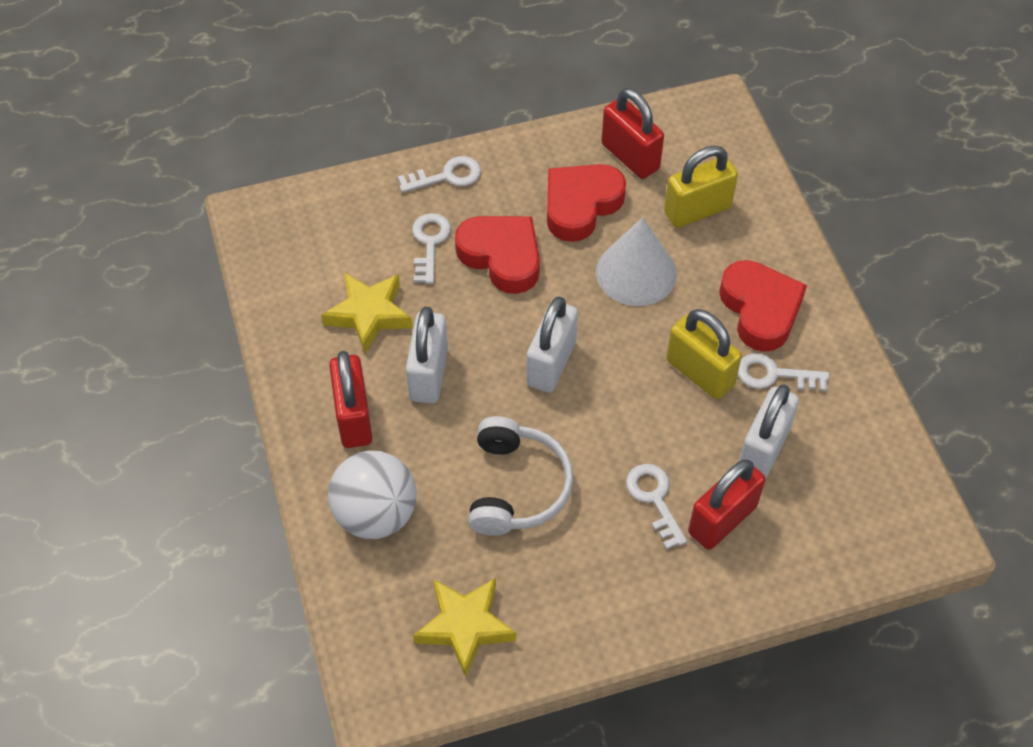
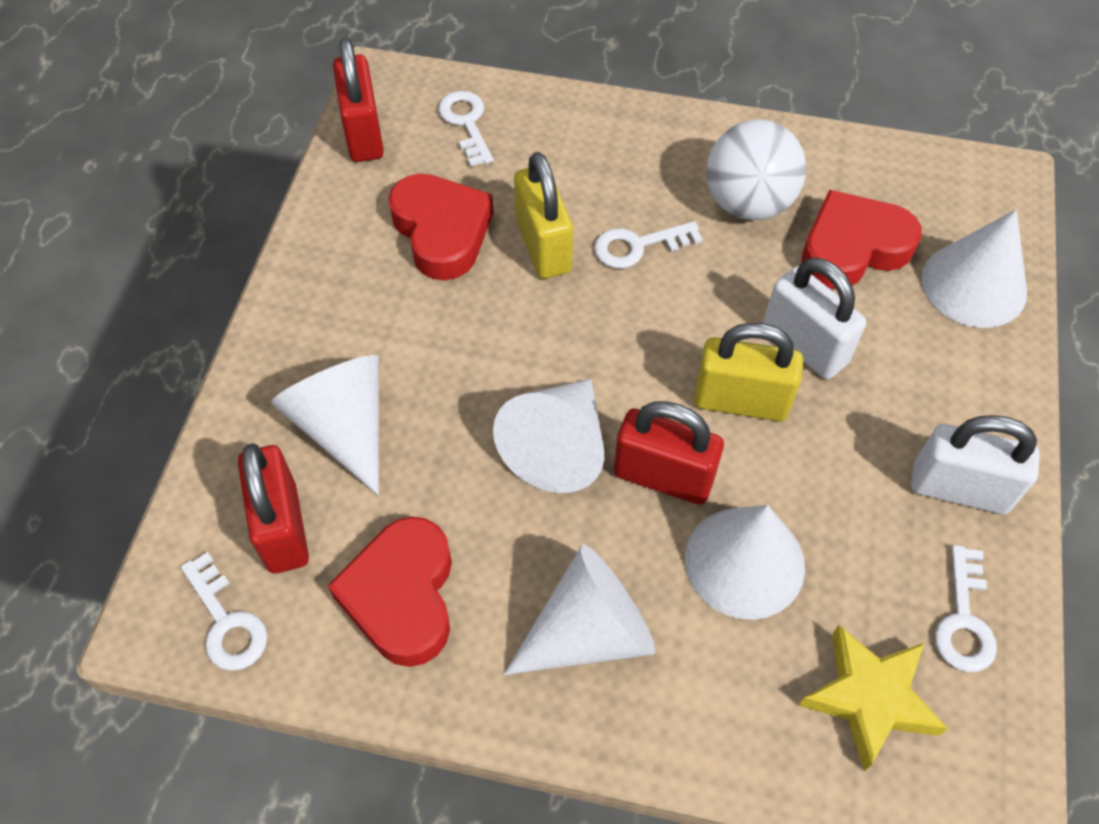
white cone: [596,217,677,306] = 1 -> [271,355,379,495] [493,379,604,493] [504,544,655,675] [685,505,805,620] [922,209,1027,328] = 5
white headphones: [468,416,573,536] = 1 -> none = 0
white padlock: [406,307,448,403] [526,296,578,393] [739,384,799,479] = 3 -> [763,257,866,379] [911,415,1040,514] = 2
yellow star: [321,273,413,353] [413,578,516,677] = 2 -> [799,625,948,771] = 1

